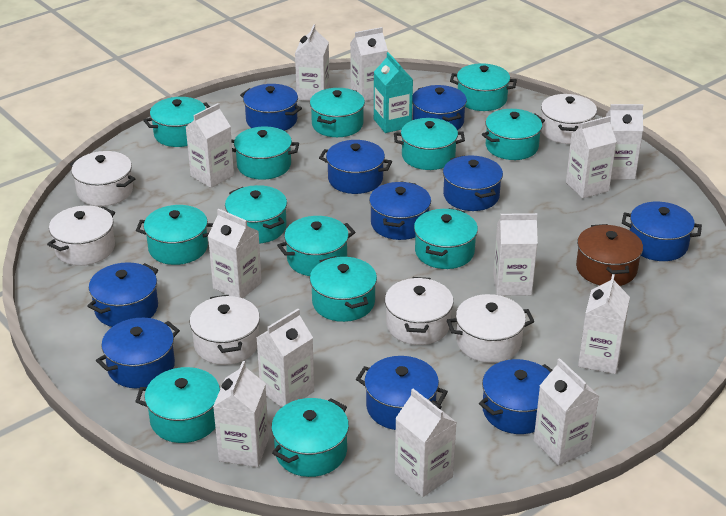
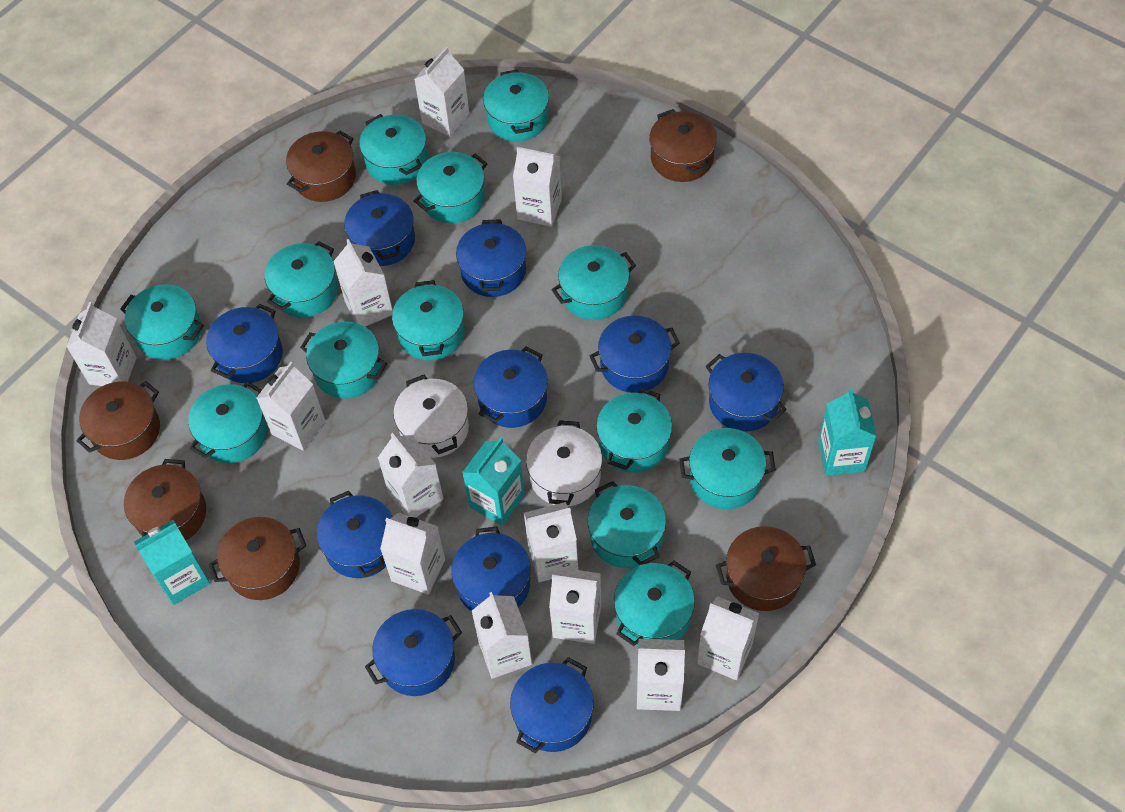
brown pot: [576,224,643,286] = 1 -> [76,381,160,460] [124,459,206,541] [209,517,306,600] [286,130,356,202] [649,109,717,182] [716,526,816,611] = 6
turquoise carton: [374,52,413,133] = 1 -> [134,520,210,605] [462,437,525,526] [818,388,877,476] = 3
white pot: [47,205,115,266] [70,151,135,206] [190,295,260,365] [385,277,454,345] [447,294,535,363] [541,94,597,144] = 6 -> [393,375,469,458] [526,420,602,506] = 2

